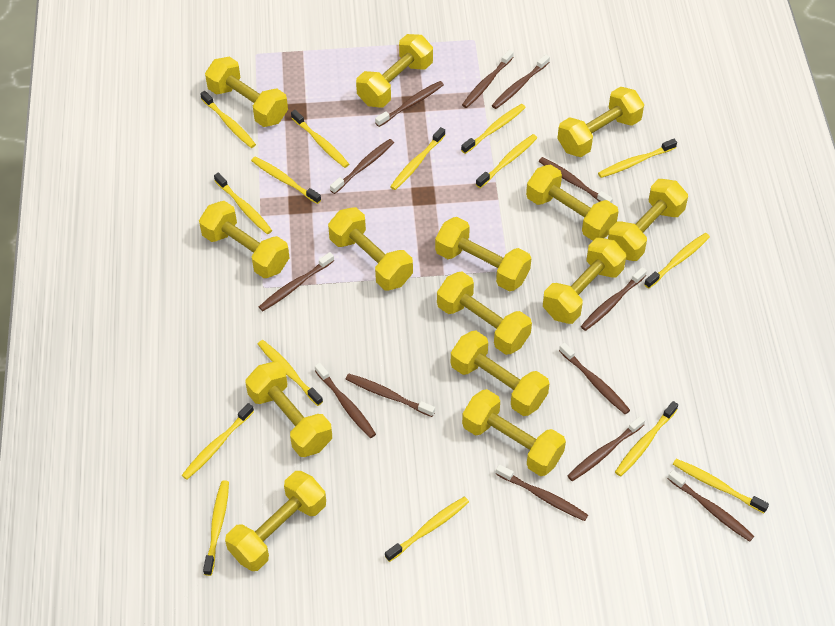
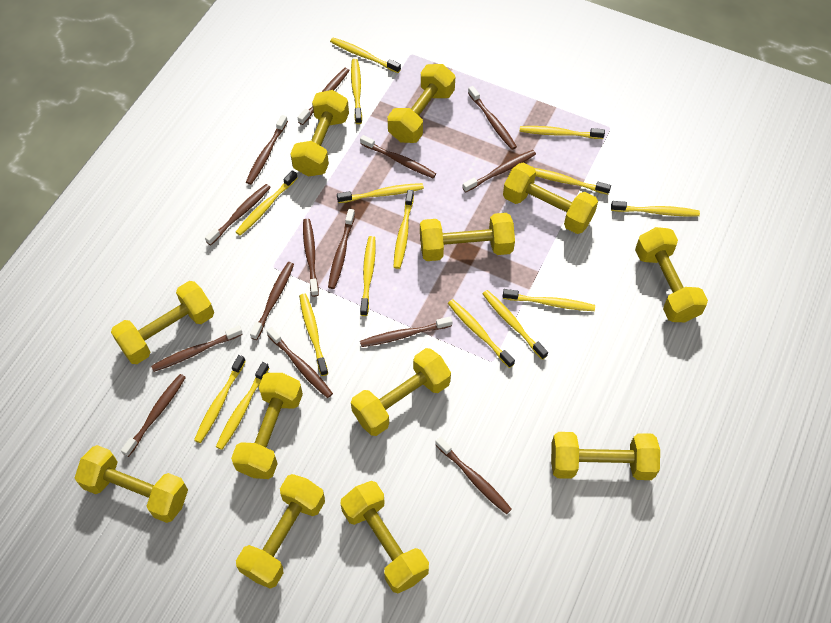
brown toothbrush: [259,252,334,311] [315,363,376,438] [330,139,394,194] [346,374,435,417] [375,81,444,127] [462,50,514,108] [492,54,550,109] [496,464,588,521] [539,157,613,203] [559,343,630,414] [568,416,645,481] [581,267,647,331] [668,470,754,542] = 13 -> [121,374,186,457] [151,325,243,372] [205,184,271,245] [246,115,288,185] [250,262,294,340] [266,327,333,398] [298,68,350,125] [303,218,319,297] [328,209,355,289] [360,135,436,178] [360,316,453,347] [435,437,512,514] [462,150,536,192] [468,86,517,150] = 14
yellow dumbbell: [199,201,290,278] [205,56,288,127] [225,471,326,571] [245,362,332,457] [328,207,413,290] [356,34,433,108] [435,217,531,292] [437,272,532,355] [451,331,550,416] [462,389,566,476] [526,164,619,241] [543,238,626,324] [557,87,644,157] [608,179,688,261] = 14 -> [75,445,188,523] [111,281,214,364] [231,373,303,479] [236,474,325,589] [290,90,349,176] [340,481,429,593] [351,348,451,436] [387,64,455,143] [420,213,515,261] [503,162,598,234] [551,432,660,480] [635,227,708,322] = 12

